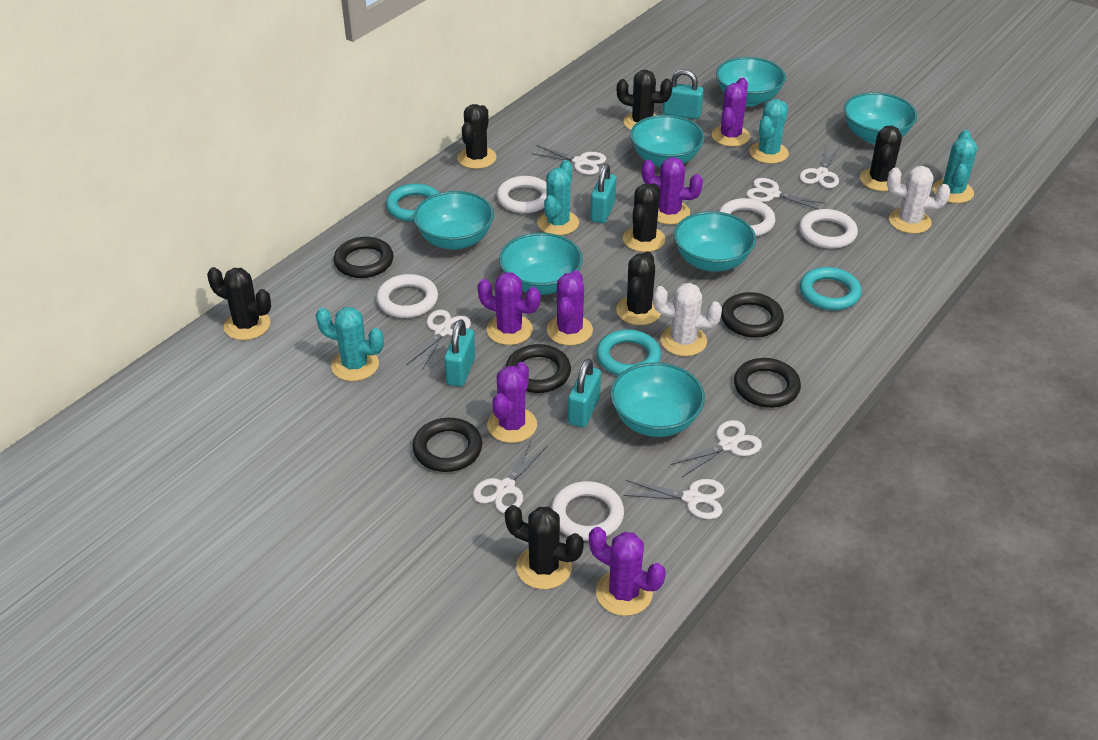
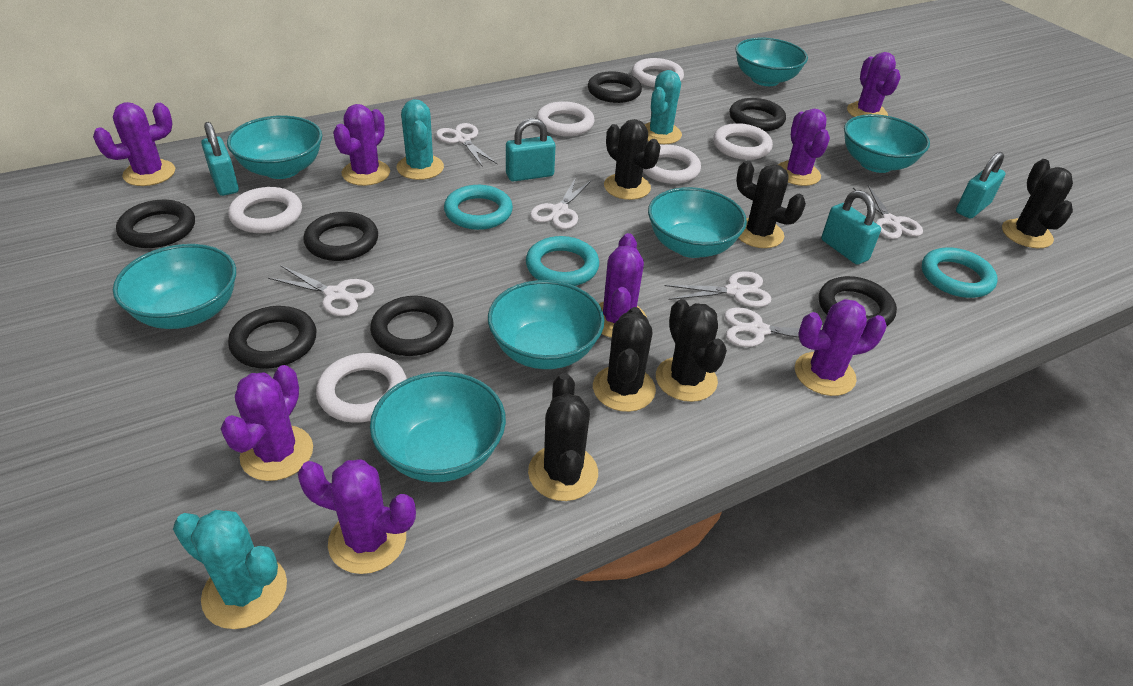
black cactus: [207,267,271,340] [457,104,497,169] [505,505,584,589] [616,251,661,325] [617,70,673,130] [623,183,666,252] [860,126,902,191] = 7 -> [528,373,598,501] [593,307,656,412] [604,119,661,200] [656,299,727,402] [736,161,806,248] [1002,159,1073,248] = 6
black ring: [334,237,393,278] [413,418,482,472] [506,344,571,393] [721,292,784,338] [734,358,801,408] = 5 -> [116,200,195,248] [228,306,316,369] [303,212,378,261] [370,296,454,356] [588,71,642,103] [730,98,786,131] [819,276,897,326] = 7
purple cactus: [477,272,540,345] [487,362,537,443] [547,270,593,346] [589,527,666,616] [642,157,703,225] [711,77,750,146] = 6 -> [93,102,175,186] [221,365,313,481] [298,459,416,574] [333,104,390,186] [599,233,647,338] [778,109,830,186] [795,299,887,396] [847,52,901,117] = 8
turquoise cactus: [316,307,384,381] [537,160,579,235] [749,99,789,164] [932,130,977,203] = 4 -> [173,510,287,629] [397,99,444,180] [645,70,682,144] = 3
white cactus: [653,283,722,356] [887,166,950,234] = 2 -> none = 0
white ring: [376,274,438,318] [497,176,547,213] [551,481,624,541] [719,198,775,237] [799,209,858,249] = 5 -> [228,187,302,233] [316,353,407,423] [536,101,594,136] [632,58,684,87] [643,145,701,184] [713,123,773,160] = 6
white scissors: [407,310,471,370] [473,440,547,513] [531,145,606,175] [623,479,725,519] [671,420,762,477] [746,178,826,209] [800,146,840,188] = 7 -> [268,265,374,316] [436,123,498,167] [530,177,592,229] [665,271,771,307] [724,307,822,347] [853,185,923,239] = 6

